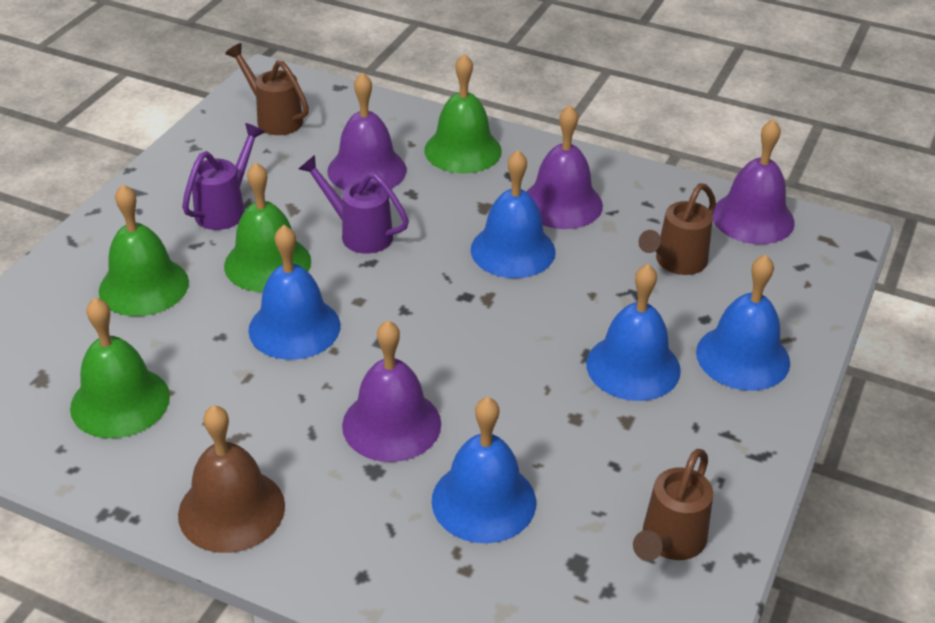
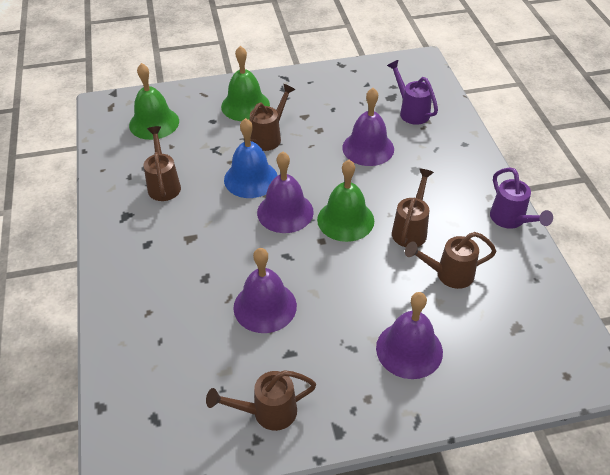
blue bell: [248,225,340,360] [432,397,536,543] [470,150,556,278] [586,264,681,401] [696,255,790,391] = 5 -> [224,118,278,198] = 1
brown bell: [178,405,285,553] = 1 -> none = 0
brown watering can: [225,43,309,135] [633,449,713,561] [638,183,716,275] = 3 -> [144,126,181,201] [206,370,316,431] [249,84,295,151] [392,168,434,247] [405,232,497,289] = 5
green bell: [70,298,170,438] [99,184,189,316] [224,162,311,292] [424,53,502,173] = 4 -> [129,63,179,140] [221,46,270,121] [317,160,374,242] = 3

